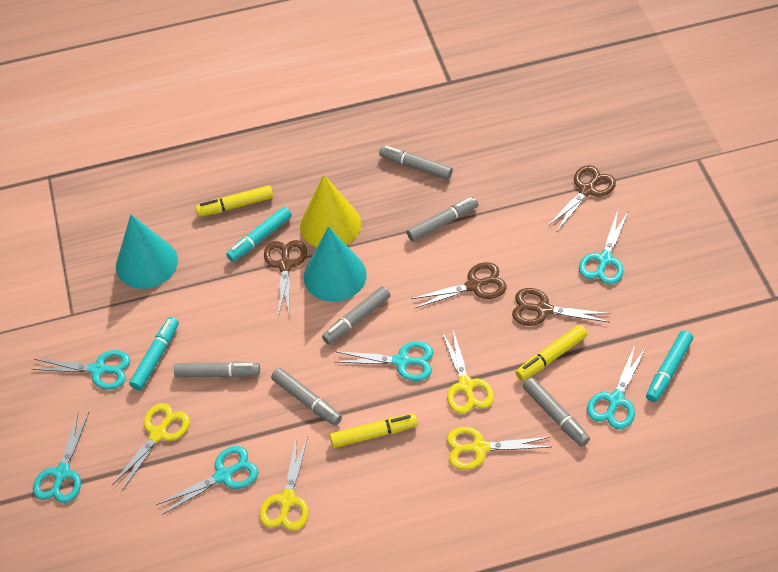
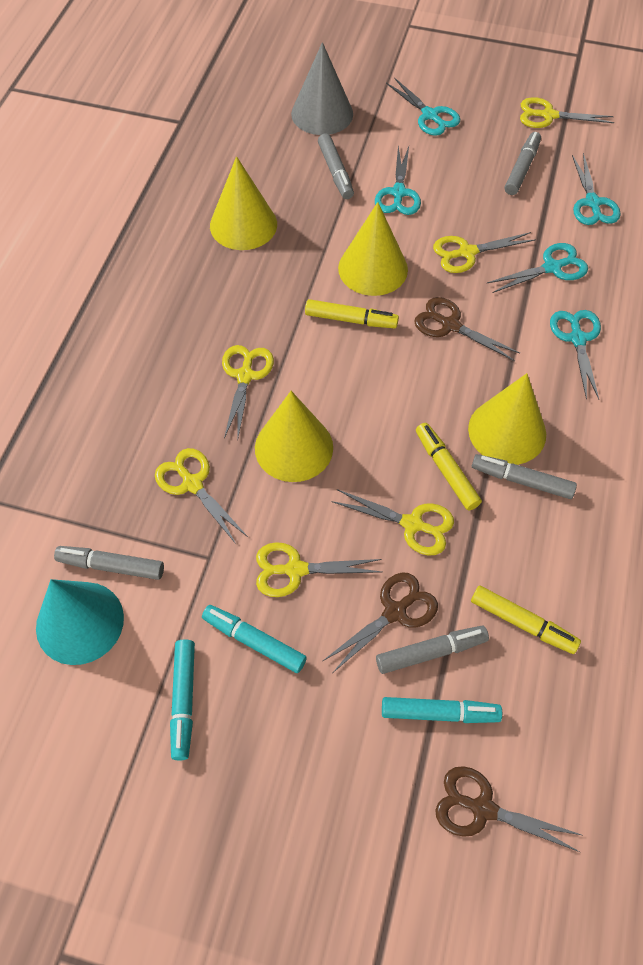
brown scissors: [264,240,307,317] [411,262,507,308] [512,288,611,326] [548,165,616,231] = 4 -> [323,572,438,672] [414,297,520,361] [435,766,581,852] = 3
grey cone: none = 0 -> [291,42,353,135] = 1
grey marker: [174,362,260,378] [271,368,342,426] [322,286,390,344] [379,146,453,180] [407,197,478,242] [523,378,590,446] = 6 -> [54,546,164,580] [318,133,354,199] [376,626,489,674] [472,454,577,499] [505,132,541,195] = 5
turquoise cone: [116,215,178,289] [304,227,367,302] = 2 -> [36,579,124,665] = 1
turquoise scissors: [32,350,130,390] [33,411,89,503] [156,446,258,515] [335,341,433,381] [579,210,628,284] [587,345,646,429] = 6 -> [375,146,421,215] [386,77,460,136] [487,243,588,293] [550,310,601,400] [572,153,621,225] = 5
yellow cone: [300,175,361,247] = 1 -> [210,156,277,250] [255,391,333,482] [338,202,408,296] [468,373,546,465] = 4
yellow scissors: [112,403,190,491] [259,436,309,531] [442,330,494,414] [447,427,550,470] = 4 -> [155,448,248,544] [222,345,274,438] [256,542,382,597] [332,489,454,556] [433,232,536,273] [520,97,614,128] = 6

